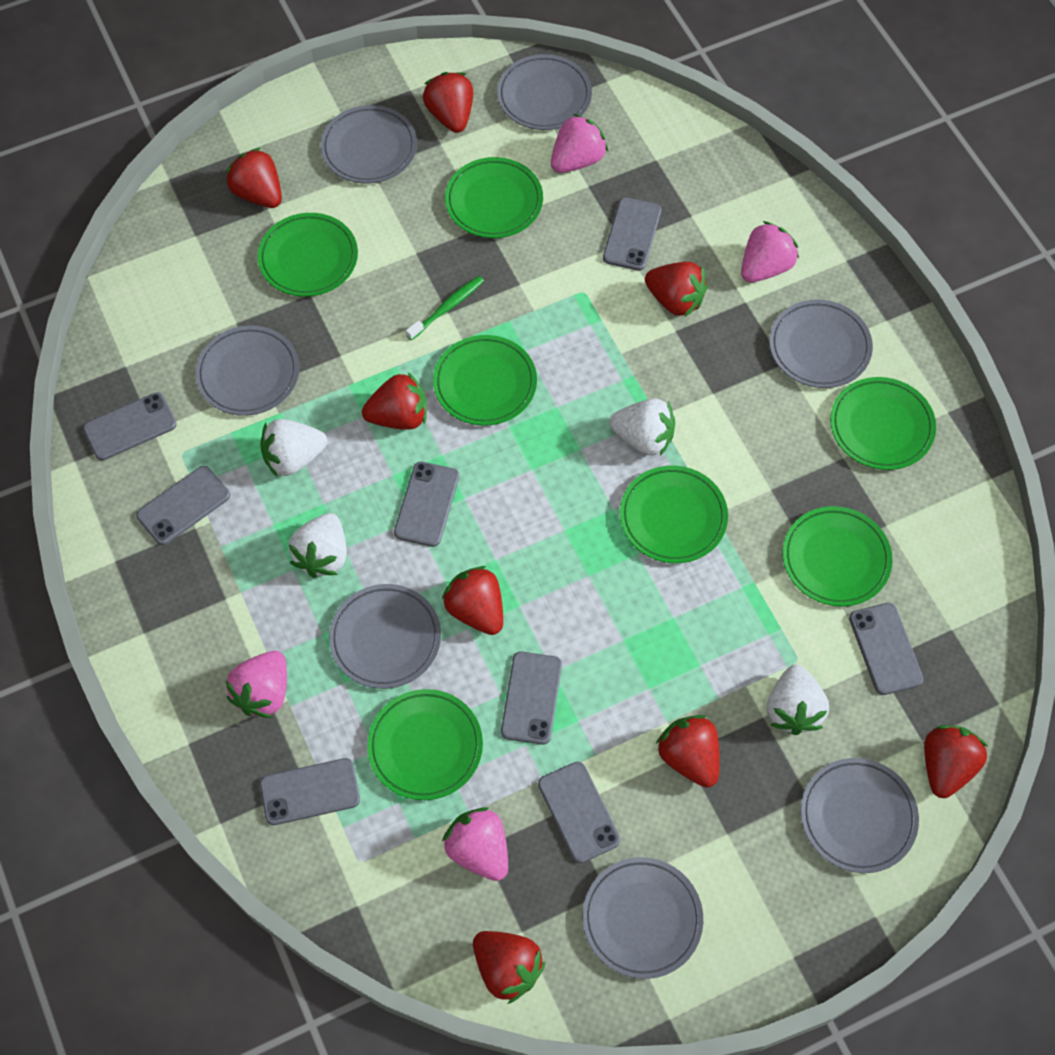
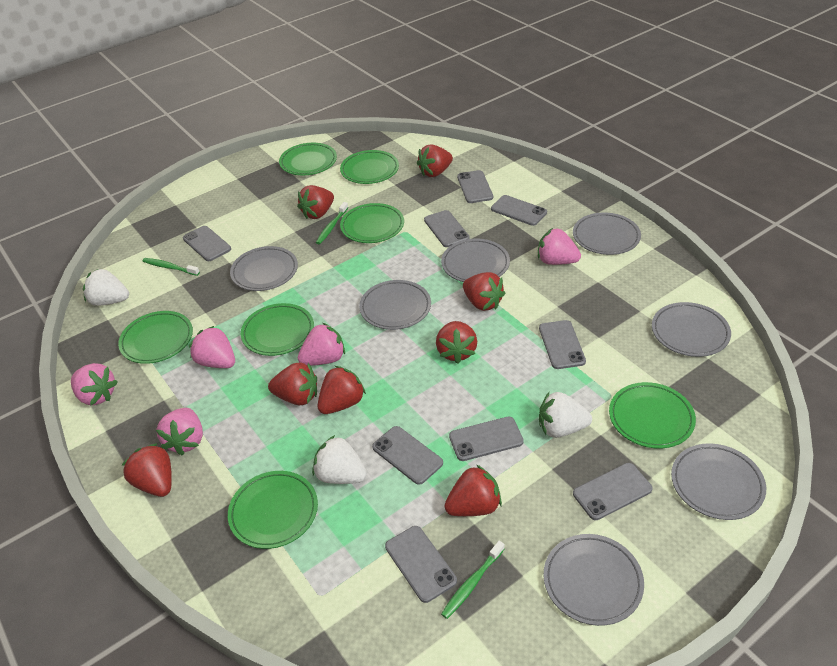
green toothbrush: [406,276,484,340] = 1 -> [142,258,200,276] [316,202,348,244] [441,541,504,619] = 3
grey phone: [83,392,177,461] [136,466,230,545] [260,758,360,825] [394,462,459,547] [501,652,562,745] [538,762,620,863] [603,197,661,271] [849,603,923,695] = 8 -> [183,226,231,261] [372,426,443,485] [385,526,457,603] [424,210,470,247] [449,417,524,461] [457,170,493,203] [491,195,547,226] [539,320,586,369] [573,463,653,520] = 9
pink strawberry: [225,651,287,718] [442,807,508,881] [551,114,608,173] [741,221,799,283] = 4 -> [71,363,118,405] [156,408,203,455] [189,326,235,368] [298,323,345,366] [538,228,581,265] = 5
white strawberry: [260,419,327,478] [288,513,347,578] [609,398,675,456] [767,665,829,735] = 4 -> [83,268,129,306] [312,435,367,484] [539,392,592,438] = 3

